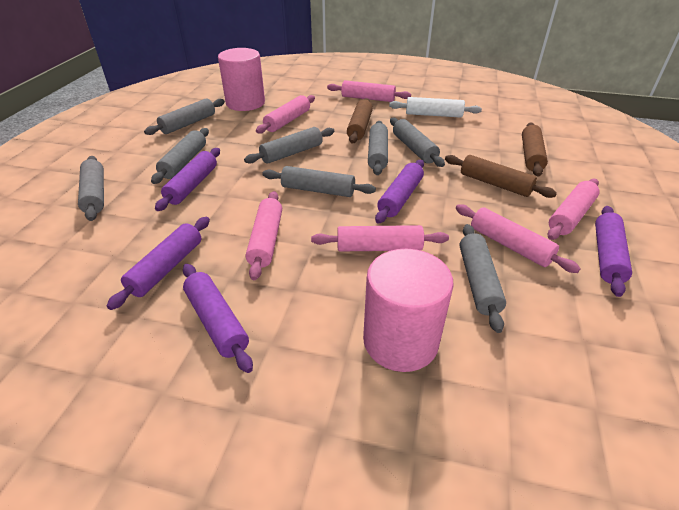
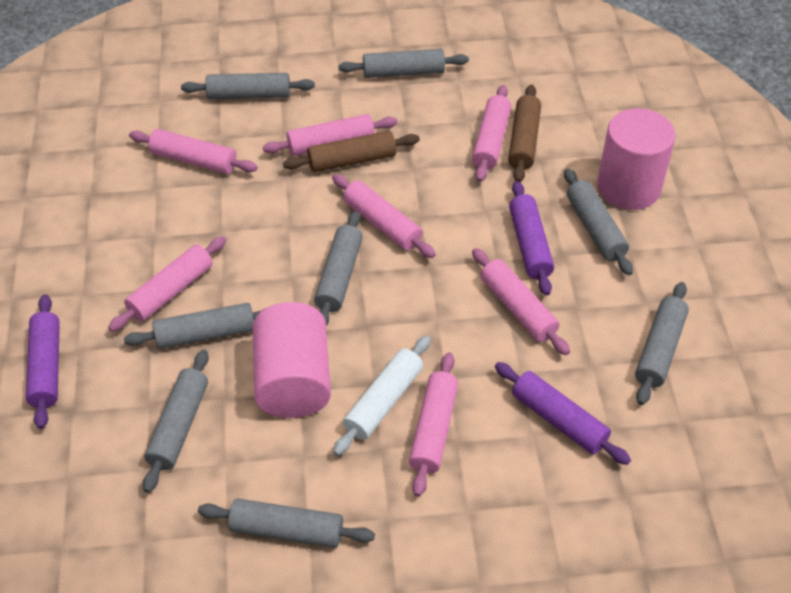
brown rolling pin: [347,98,373,143] [445,155,557,198] [522,122,548,176] = 3 -> [283,131,420,172] [508,85,541,182] = 2
pink rolling pin: [246,191,282,280] [256,95,315,133] [311,225,449,251] [327,80,411,102] [456,204,581,273] [547,179,600,240] = 6 -> [108,236,226,332] [129,129,257,174] [263,114,397,156] [332,174,436,258] [409,352,458,497] [472,85,511,182] [472,248,570,355] = 7
purple rolling pin: [107,217,210,310] [155,148,220,211] [183,264,253,373] [375,160,424,224] [595,206,632,297] = 5 -> [26,295,60,429] [495,362,631,465] [509,181,554,296] = 3

